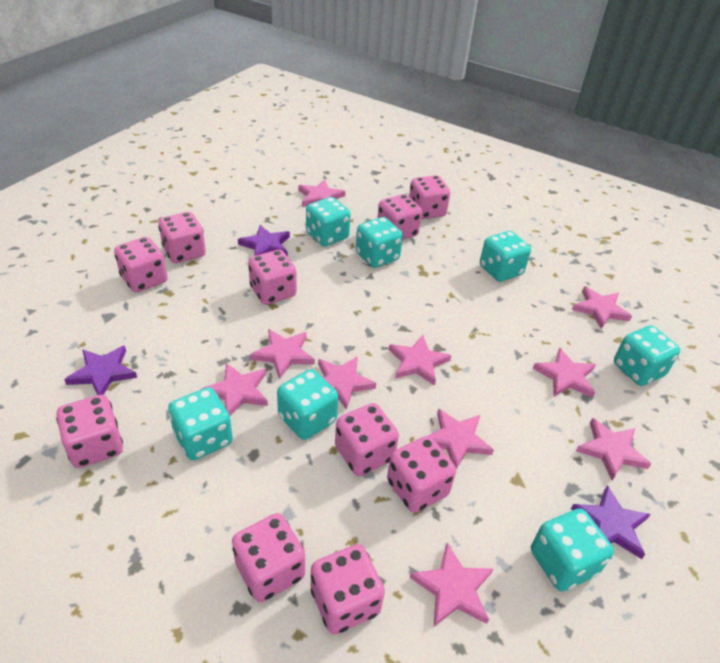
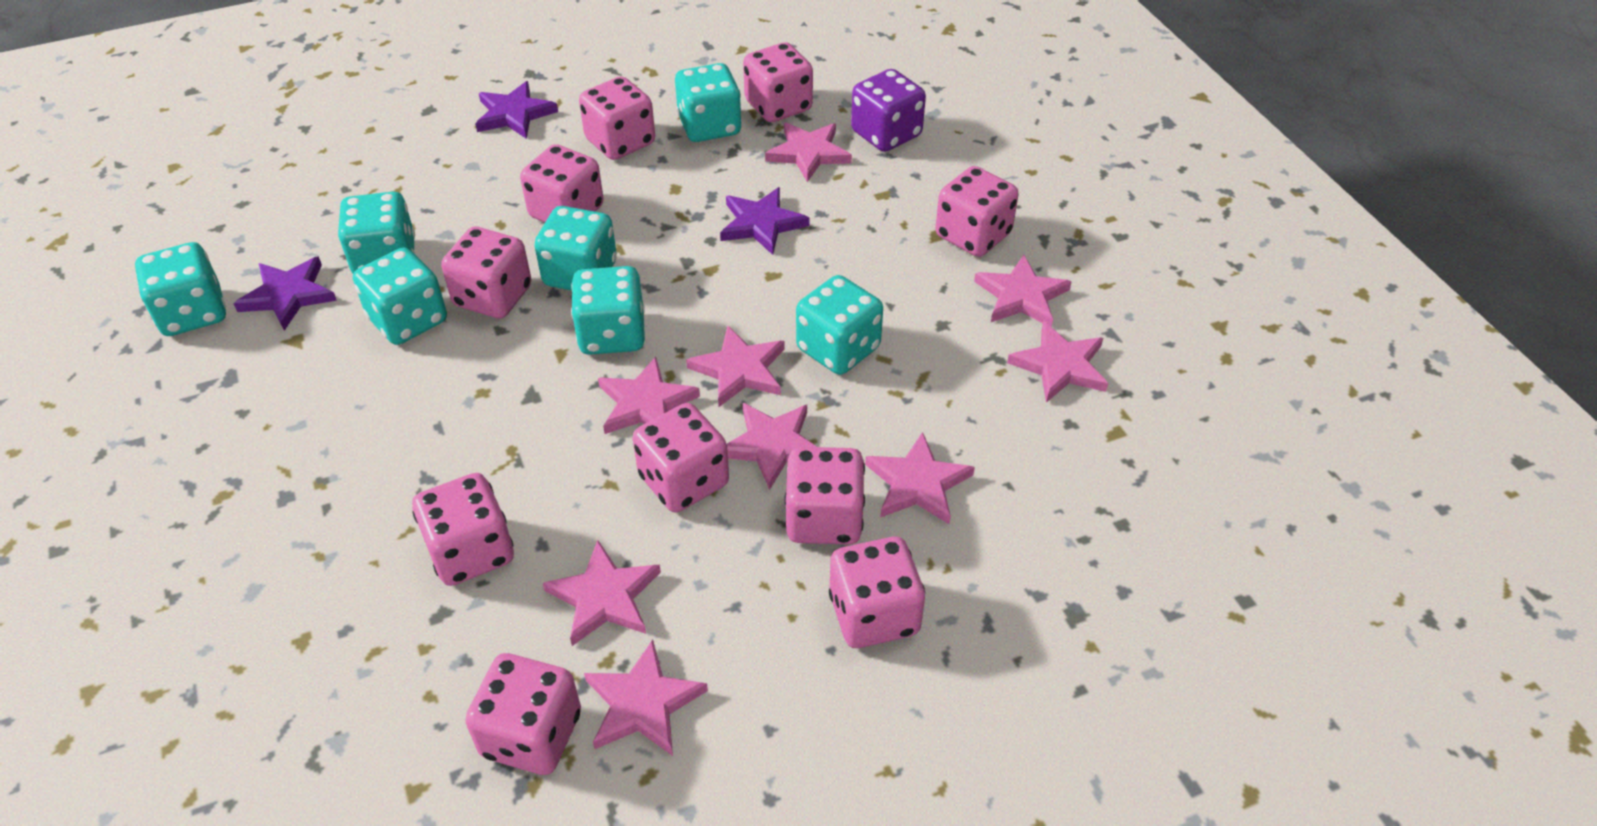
pink star: [202,363,268,416] [250,329,315,380] [298,179,345,207] [318,356,376,410] [389,335,452,386] [410,543,493,627] [428,408,494,469] [533,348,596,397] [572,286,632,329] [576,418,651,481] = 10 -> [543,540,661,646] [584,639,708,756] [598,357,700,434] [686,325,785,407] [727,403,817,490] [765,122,852,182] [865,432,975,525] [974,255,1072,327] [1007,321,1108,403] = 9
purple dice: none = 0 -> [851,69,926,152] = 1

